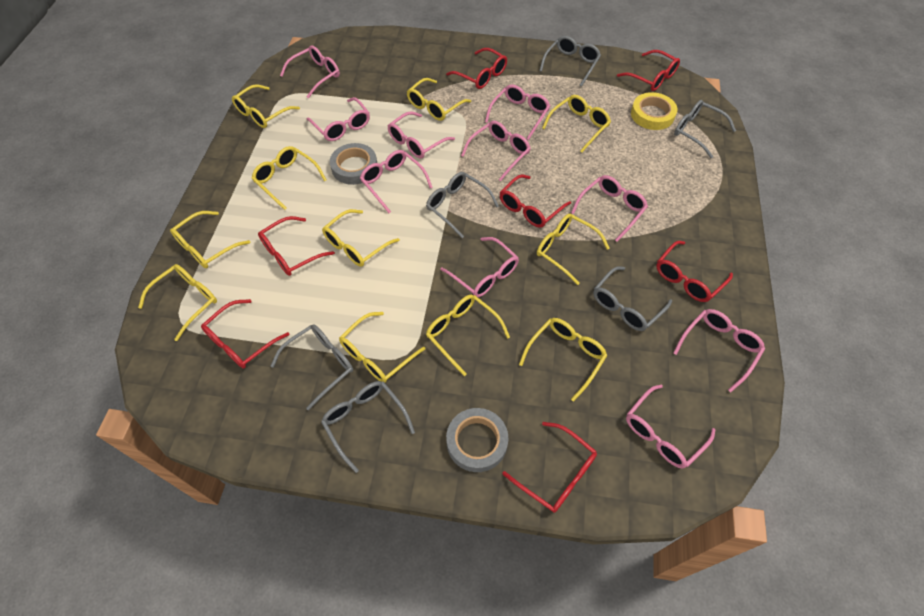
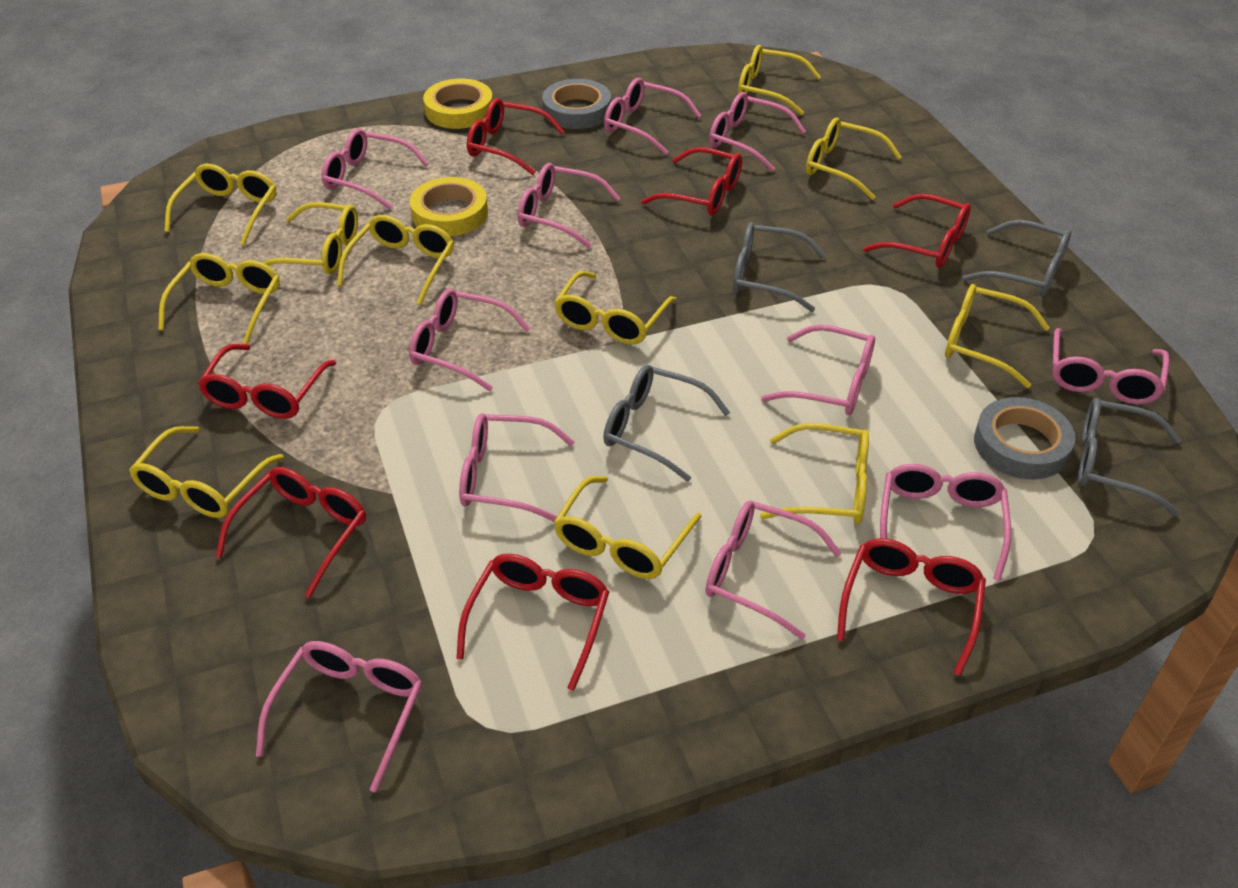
grey glasses: [271,324,353,410] [321,381,415,473] [426,172,499,238] [539,36,601,86] [593,266,672,331] [674,100,736,158] = 6 -> [603,365,730,482] [733,222,826,312] [962,220,1071,297] [1078,398,1181,516] = 4
pink glasses: [280,45,340,98] [306,97,370,141] [360,150,433,213] [387,111,455,159] [440,237,519,297] [461,121,531,181] [485,85,550,140] [571,175,648,242] [626,385,716,469] [673,309,765,392] = 10 -> [256,641,422,792] [321,128,429,209] [409,289,531,391] [459,413,574,521] [518,163,621,248] [604,78,701,155] [705,500,842,640] [709,92,806,171] [761,325,875,415] [880,464,1011,581] [1052,328,1169,405] = 11
yellow tape: [631,92,677,130] = 1 -> [410,177,488,236] [423,79,493,129] = 2

